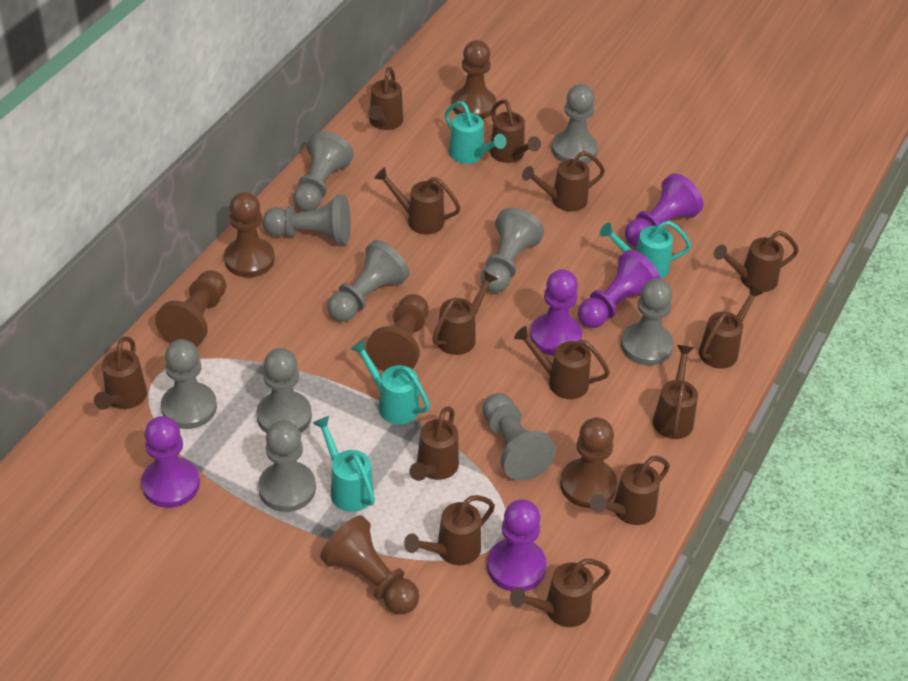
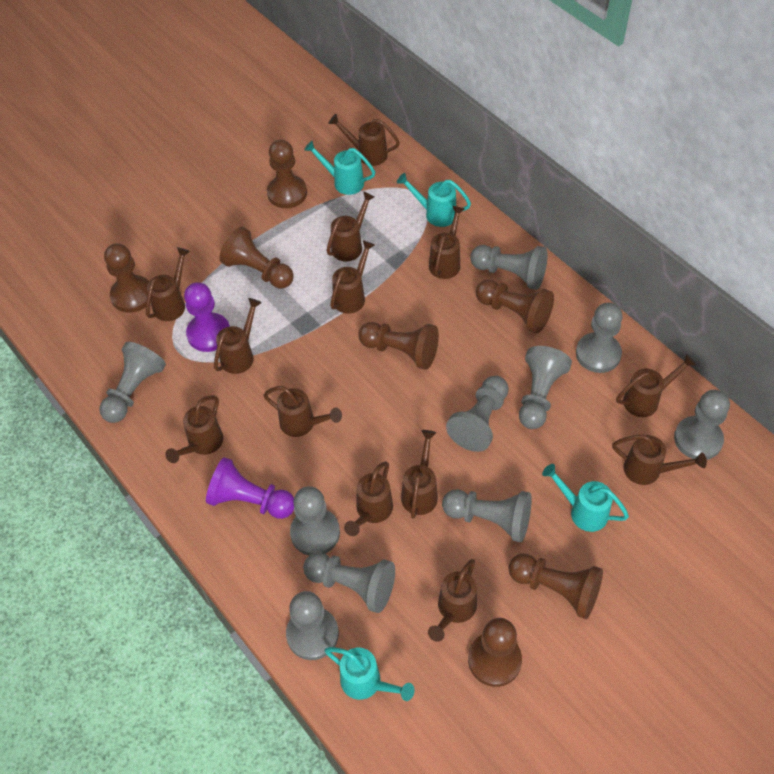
brown pawn: [155,270,226,347] [224,192,275,277] [320,515,419,614] [366,294,429,371] [452,40,497,119] [560,418,617,508] = 6 -> [104,243,149,313] [219,227,294,289] [267,140,307,208] [358,322,439,370] [468,618,522,687] [476,280,554,333] [508,553,603,619] = 7
brown watering can: [94,336,147,410] [368,67,403,130] [374,167,461,234] [404,495,495,565] [409,406,459,481] [432,271,498,355] [490,99,541,163] [510,559,610,627] [514,326,610,399] [522,151,605,212] [590,456,670,525] [653,345,698,439] [699,285,763,369] [714,231,799,292] = 14 -> [146,247,190,321] [165,395,223,463] [214,298,262,374] [264,386,342,437] [326,191,375,261] [328,114,400,166] [330,240,375,314] [344,461,393,536] [401,430,438,519] [428,559,477,642] [429,206,465,279] [612,435,707,485] [616,354,696,417] = 13
purple pawn: [141,416,200,508] [487,500,547,592] [530,269,582,356] [578,250,661,328] [625,173,703,247] = 5 -> [184,282,230,352] [206,457,294,519] = 2

